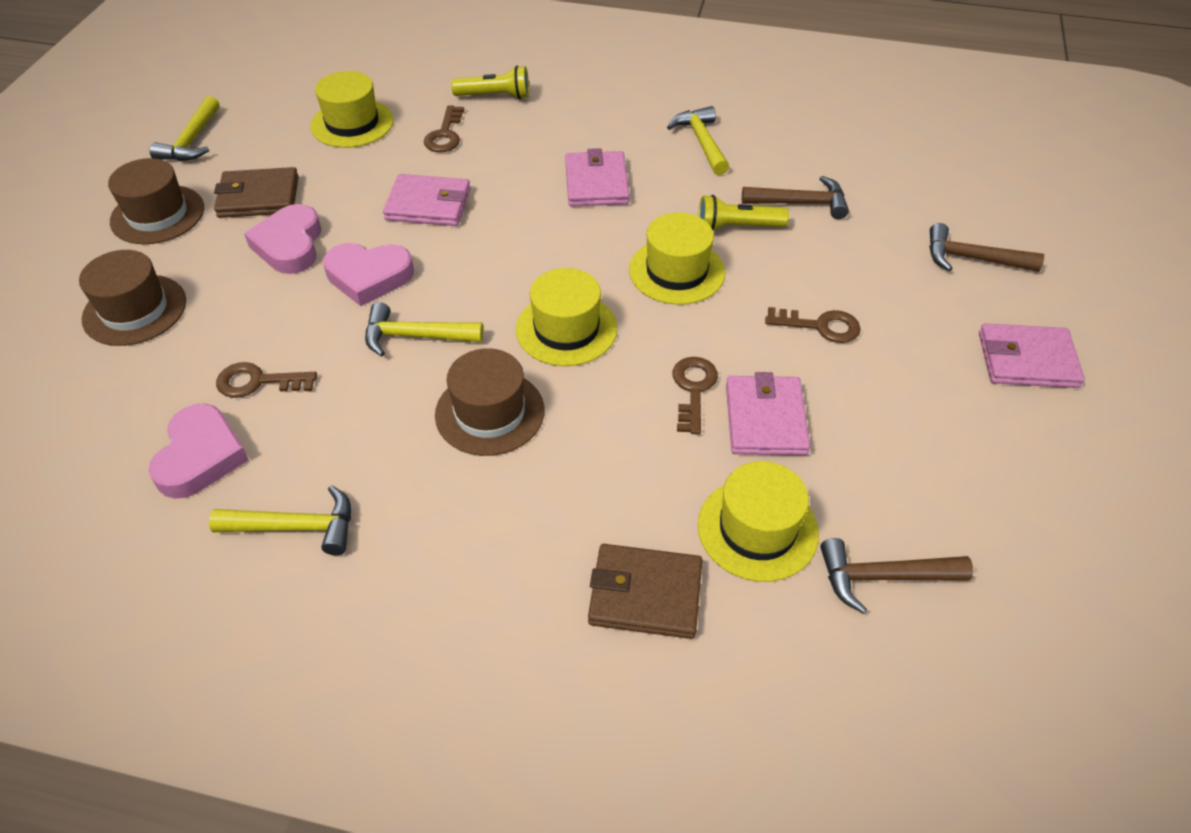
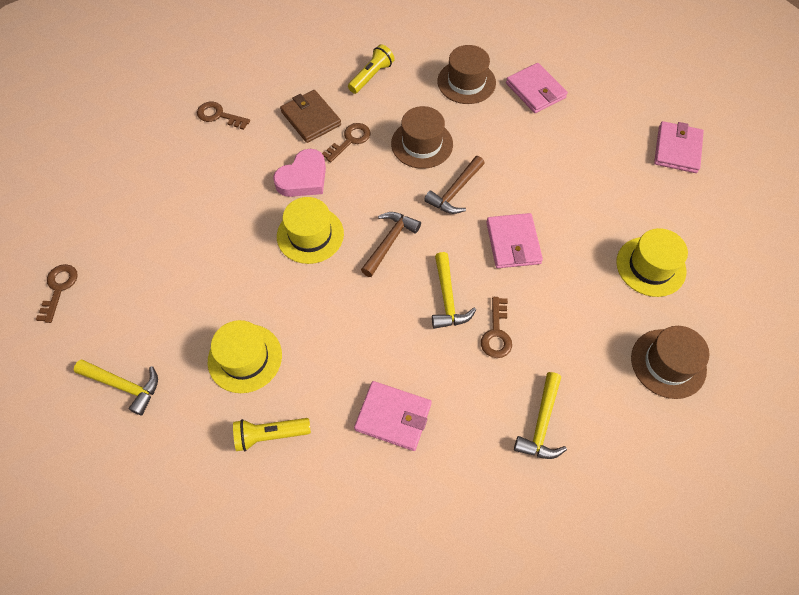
brown hammer: [742,176,849,219] [820,538,973,614] [929,223,1044,272] = 3 -> [361,212,421,277] [424,156,485,214] = 2
brown wallet: [214,167,299,218] [588,544,702,639] = 2 -> [280,90,341,143] = 1
pink heart: [148,403,249,499] [244,204,321,274] [323,243,414,306] = 3 -> [273,149,326,197] = 1
yellow hammer: [150,96,220,161] [209,485,351,555] [365,302,483,357] [667,106,729,175] = 4 -> [74,359,158,415] [432,252,476,329] [514,372,567,459] = 3
yellow hat: [310,71,394,148] [516,268,617,366] [629,213,725,305] [698,461,819,582] = 4 -> [208,320,282,393] [277,197,344,264] [616,228,688,297] = 3

